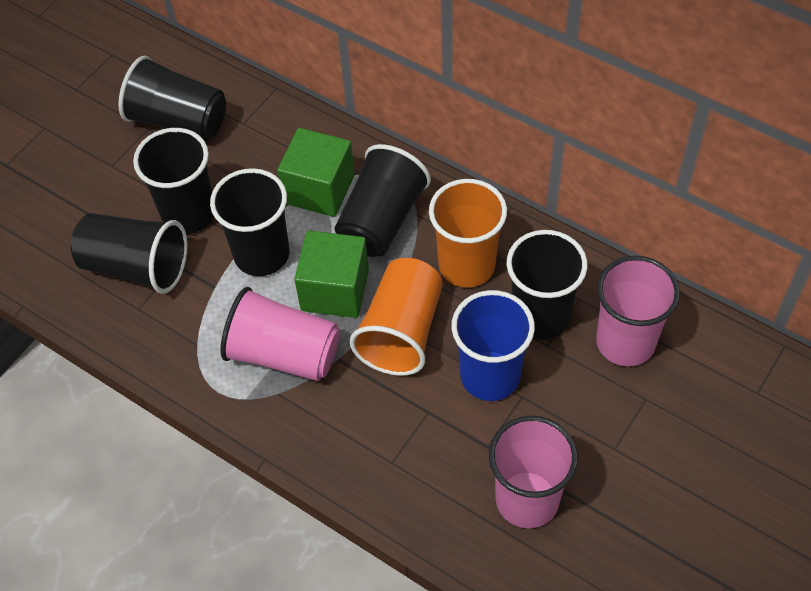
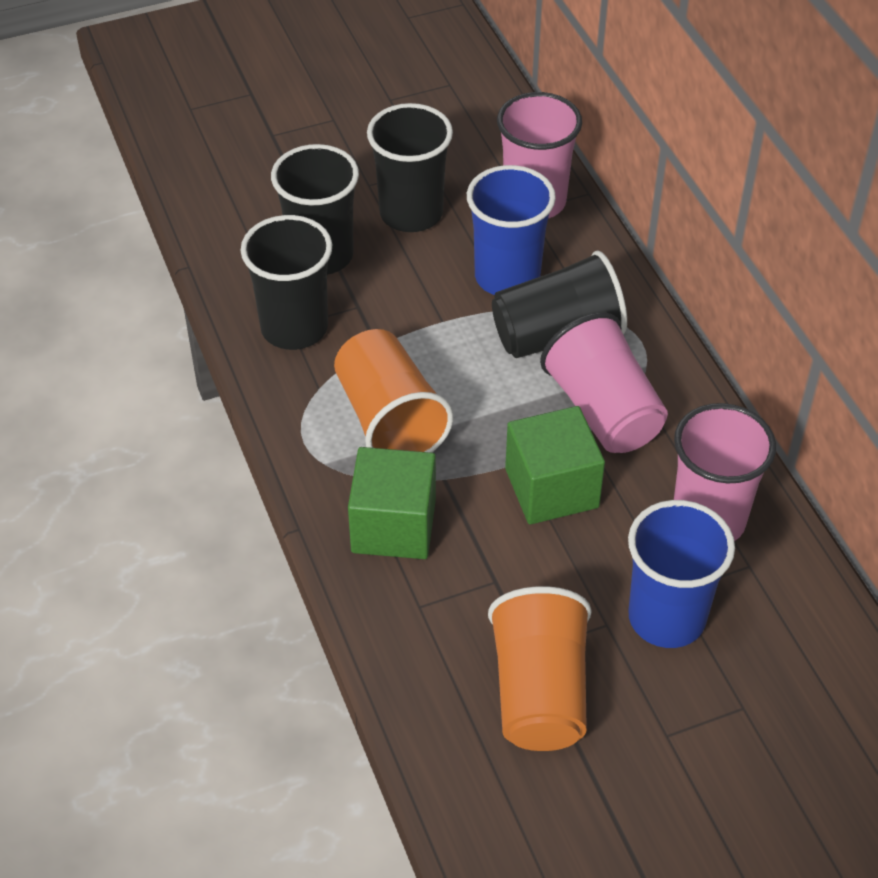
black cup: [71,213,187,294] [118,56,226,141] [133,128,214,234] [210,168,289,276] [335,144,431,257] [506,230,587,340] = 6 -> [241,215,332,350] [271,144,359,275] [367,103,453,232] [492,251,627,358] = 4
blue cup: [451,290,535,401] = 1 -> [467,165,556,295] [628,500,735,648] = 2

